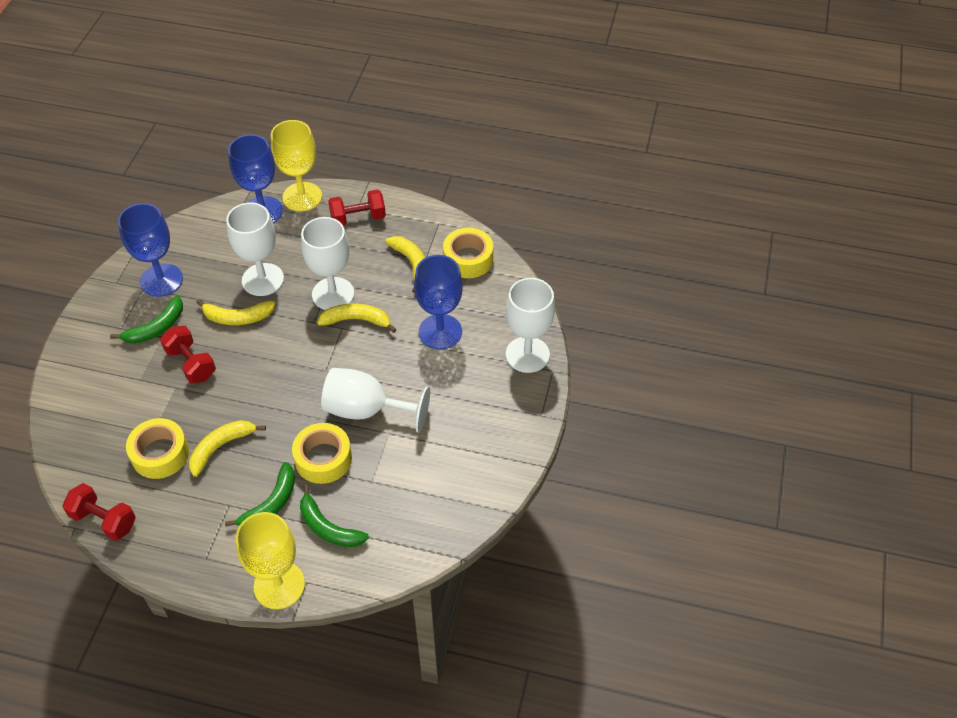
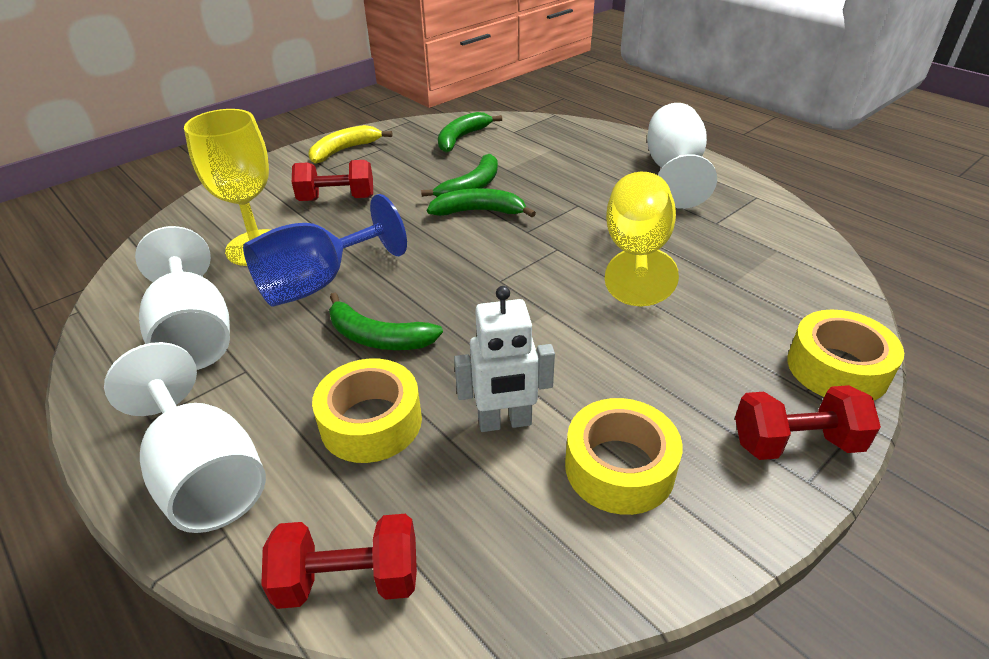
blue goblet: [118,203,183,297] [228,134,283,223] [414,255,463,350] = 3 -> [243,194,407,307] = 1
green banana: [110,295,183,344] [225,462,295,526] [300,485,369,547] = 3 -> [329,293,443,350] [421,154,498,197] [427,188,536,217] [438,112,502,153] = 4
white goblet: [226,202,284,296] [301,217,354,310] [321,368,430,433] [506,278,555,373] = 4 -> [104,342,266,533] [135,226,230,370] [647,103,717,209] = 3
white robot: none = 0 -> [454,286,555,432] = 1
yellow banana: [189,420,266,477] [196,299,275,325] [317,303,397,333] [386,236,425,293] = 4 -> [308,125,392,164] = 1

